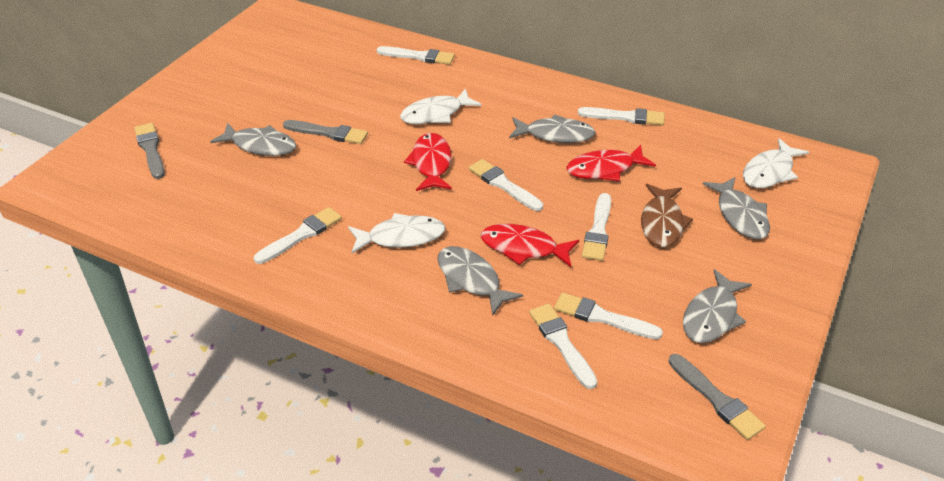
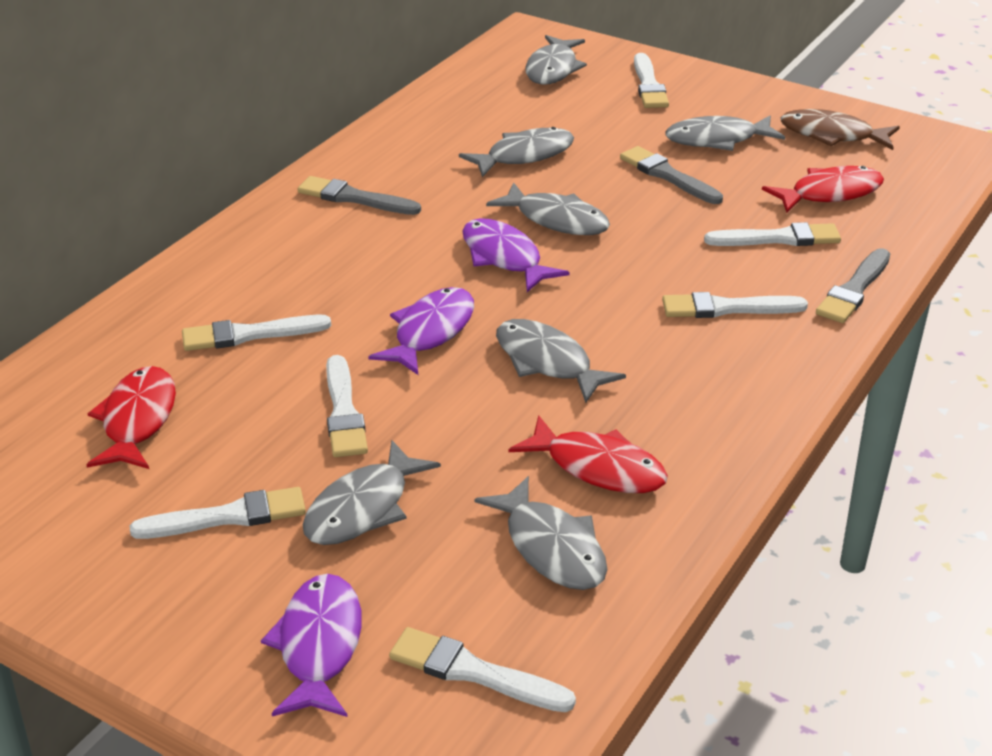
grey fish: [210,123,296,156] [437,246,523,315] [509,114,596,143] [683,269,752,343] [703,177,770,239] = 5 -> [303,440,441,545] [459,127,574,177] [475,476,607,590] [486,182,610,235] [496,319,626,403] [525,35,587,84] [666,115,785,151] = 7
purple fish: none = 0 -> [261,574,362,717] [368,287,474,375] [462,218,570,292] = 3
white fish: [348,213,445,253] [400,88,482,124] [743,138,809,188] = 3 -> none = 0

